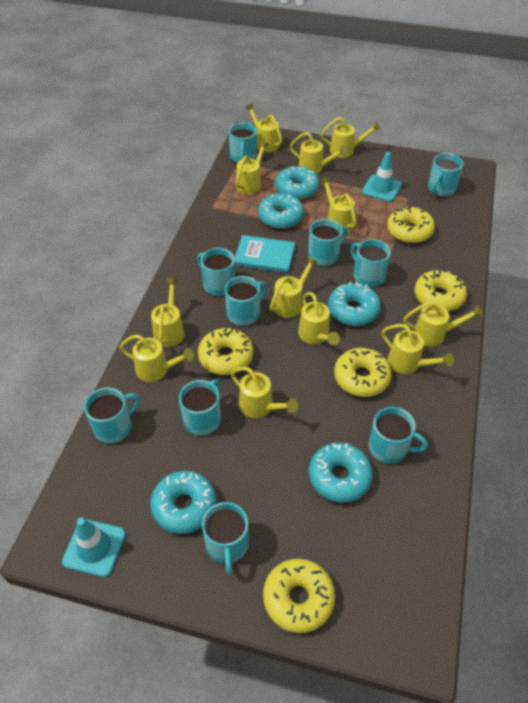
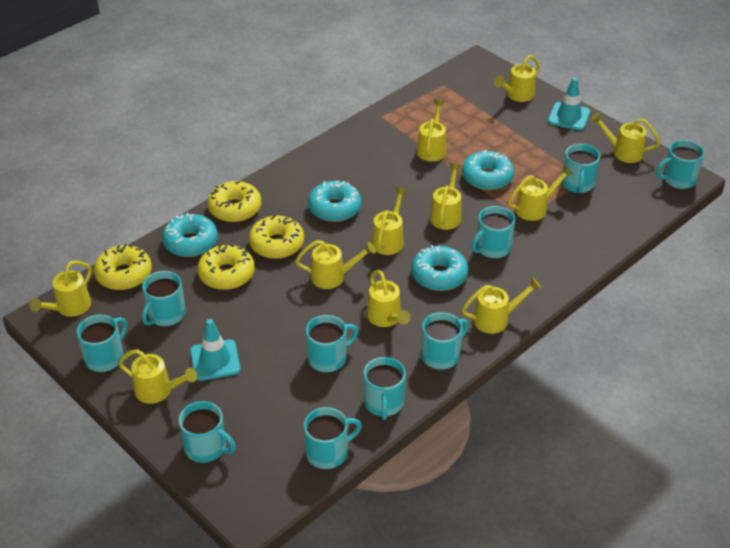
turquoise book: [235,235,295,273] = 1 -> none = 0
turquoise donut: [150,471,216,534] [258,193,304,229] [275,166,320,200] [309,443,373,503] [328,282,381,326] = 5 -> [162,213,218,257] [308,181,362,222] [411,245,468,291] [462,150,514,190] = 4
yellow donut: [198,328,253,375] [263,559,335,633] [334,348,392,397] [387,206,435,243] [415,269,467,311] = 5 -> [94,244,152,290] [197,244,255,290] [208,181,261,222] [249,214,304,259] = 4
yellow watering can: [119,335,194,382] [151,279,185,347] [231,367,298,418] [236,141,269,194] [245,103,282,152] [270,256,318,318] [290,132,347,174] [298,292,340,345] [320,117,380,158] [320,176,356,233] [382,324,454,374] [403,301,483,347] = 12 -> [29,261,92,317] [118,349,197,404] [295,240,376,289] [367,270,411,327] [372,187,408,255] [417,100,446,162] [430,163,462,230] [462,278,542,334] [494,55,540,102] [508,165,574,221] [590,113,660,163] = 11

